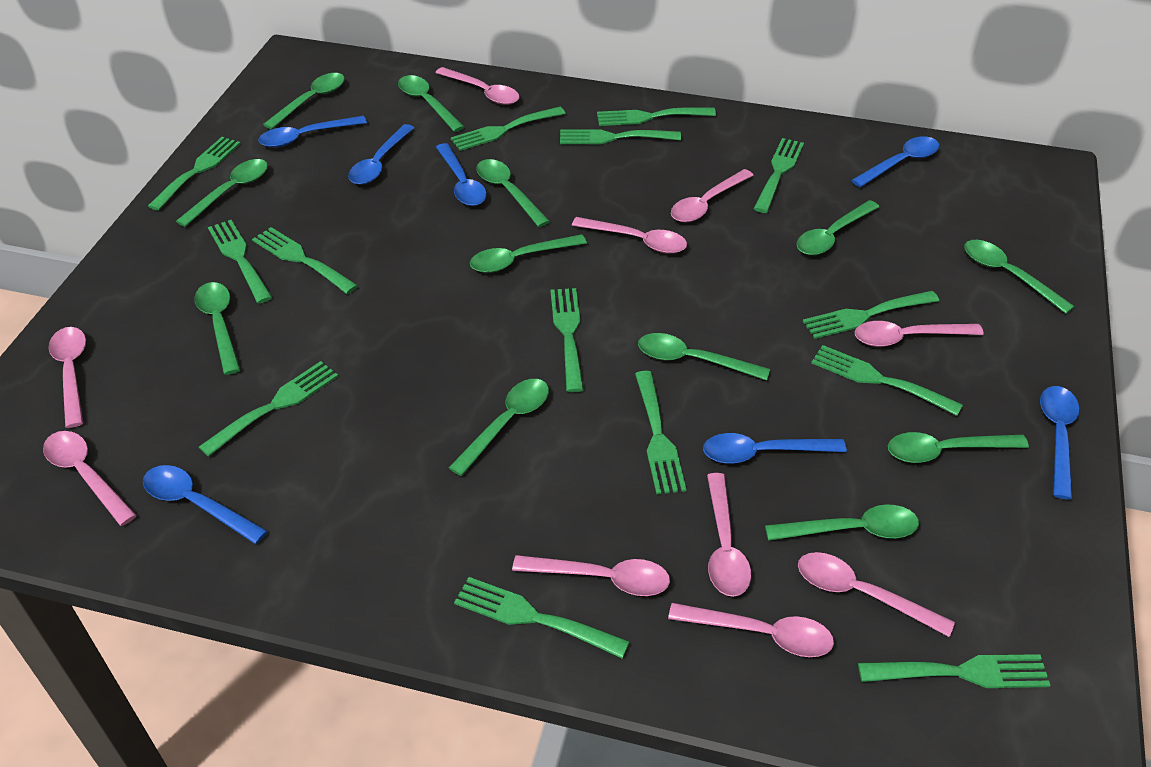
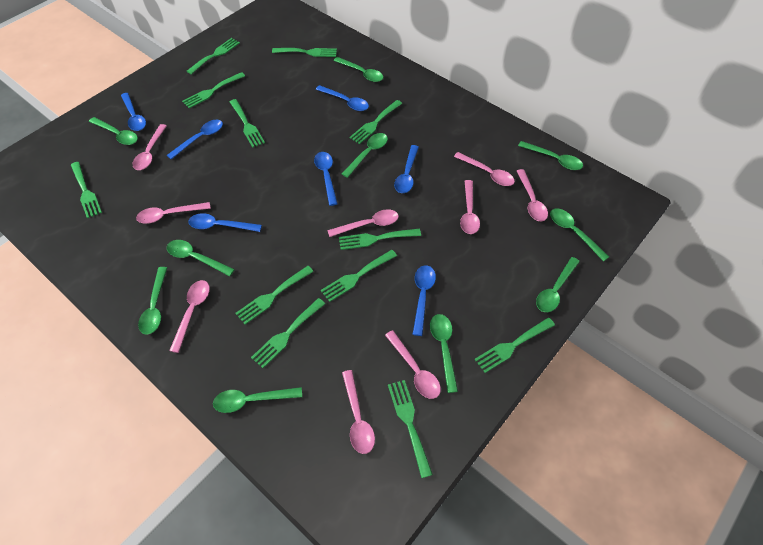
green fork: [148,137,241,211] [199,361,338,457] [208,220,272,303] [252,227,358,294] [451,107,566,151] [454,577,630,658] [550,288,584,392] [560,129,681,144] [597,108,716,126] [635,371,686,495] [754,138,804,213] [803,291,939,339] [811,345,963,416] [858,654,1050,688] = 14 -> [71,162,102,218] [182,72,245,108] [187,38,240,74] [230,99,265,148] [236,266,314,324] [251,298,325,368] [272,48,337,57] [321,250,397,302] [339,229,421,250] [350,100,402,144] [388,380,433,478] [474,318,555,373] = 12
green spoon: [176,159,268,227] [195,282,240,375] [263,73,345,129] [398,75,464,132] [449,379,549,476] [470,234,587,273] [476,159,550,227] [638,333,770,380] [765,504,919,541] [797,200,879,255] [888,432,1029,463] [964,240,1075,314] = 12 -> [89,117,138,145] [138,267,167,335] [167,240,235,276] [213,387,302,413] [334,57,383,82] [342,133,388,178] [430,314,458,393] [518,141,583,170] [536,257,580,312] [550,208,609,261] = 10
pink spoon: [43,431,137,526] [49,327,86,428] [435,67,520,105] [512,555,670,596] [572,217,687,254] [668,603,834,657] [671,169,754,222] [707,473,751,597] [798,552,955,637] [855,321,984,347] = 10 -> [132,124,167,170] [136,202,211,224] [169,280,210,353] [327,209,399,237] [342,370,375,454] [385,330,441,399] [454,152,515,186] [460,180,480,234] [517,169,548,221] = 9

